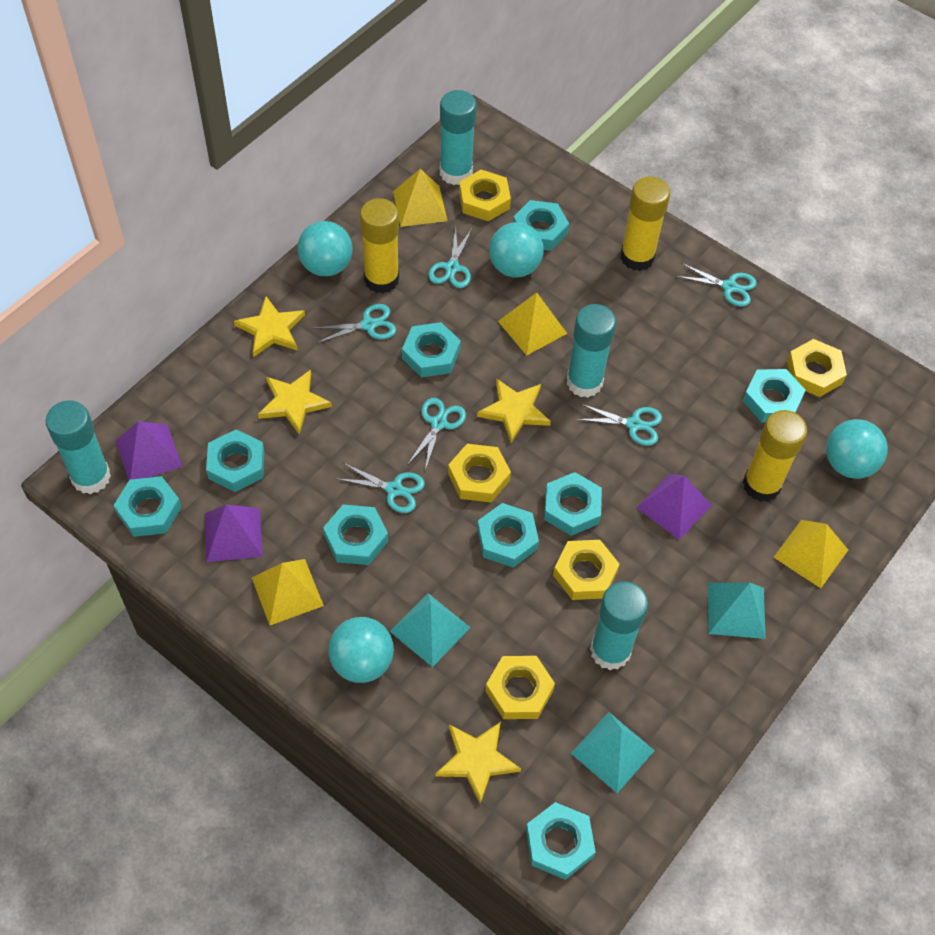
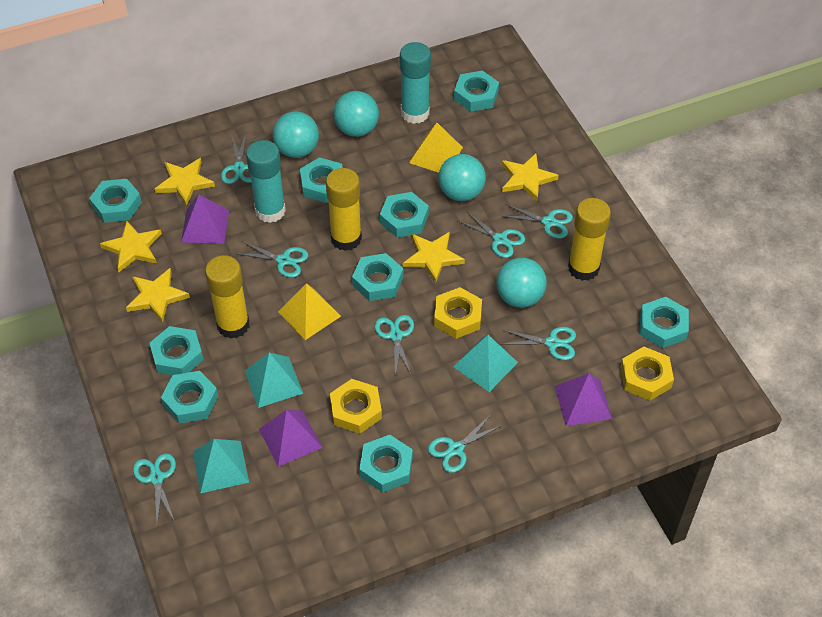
turquoise glue stick: [45,400,111,494] [440,90,477,185] [567,304,616,398] [590,581,648,670] = 4 -> [246,140,286,223] [400,42,431,124] = 2
turquoise scissors: [312,304,396,343] [337,463,425,513] [407,398,466,471] [428,226,472,288] [576,404,662,446] [676,263,757,307] = 6 -> [133,453,176,524] [221,135,251,184] [239,242,308,278] [375,315,414,376] [428,415,502,473] [458,211,525,258] [502,204,573,238] [503,327,576,360] = 8
yellow nut: [448,444,511,503] [459,170,511,221] [485,656,555,719] [553,540,620,600] [787,339,847,397] = 5 -> [330,379,382,434] [434,287,482,339] [620,347,674,401] = 3
yellow pyramid: [252,559,324,625] [393,169,447,227] [498,292,567,356] [774,520,848,588] = 4 -> [278,283,341,340] [409,123,463,173] = 2
yellow star: [234,296,305,357] [258,370,332,435] [436,722,521,804] [477,378,551,443] = 4 -> [100,221,162,272] [126,268,190,323] [155,158,215,206] [403,232,465,283] [502,153,559,201] = 5

